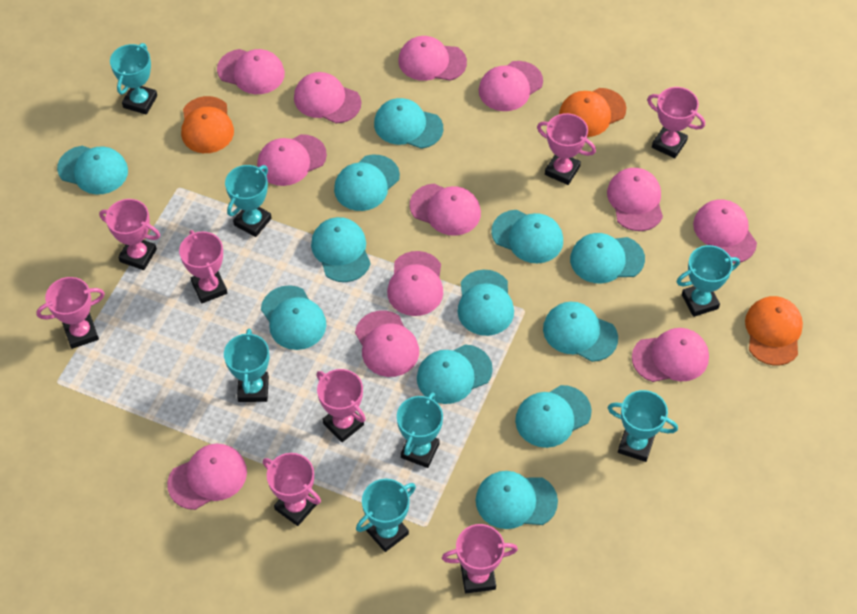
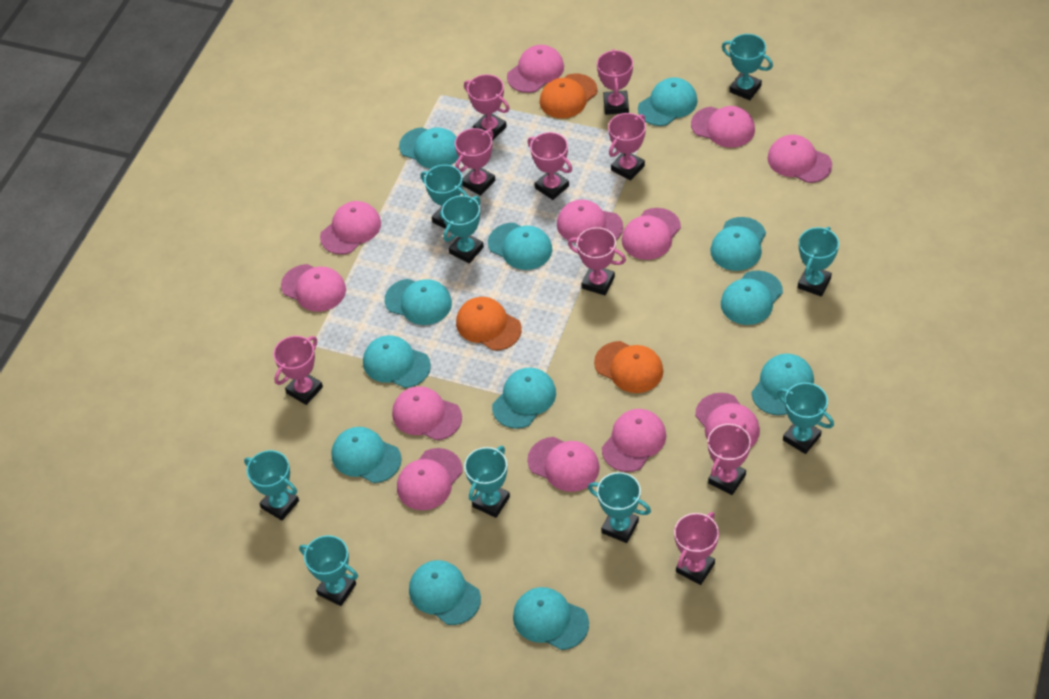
pink trophy: [36,277,105,349] [99,199,160,270] [179,230,227,303] [263,453,321,526] [316,369,366,442] [442,524,518,593] [537,113,596,185] [647,87,705,158] = 8 -> [273,336,323,405] [455,128,495,196] [464,74,510,141] [528,132,572,200] [568,227,626,295] [597,49,633,115] [608,113,646,181] [674,512,719,585] [708,423,751,495] = 9
turquoise trophy: [110,43,157,115] [224,329,269,402] [225,165,272,237] [356,479,416,552] [397,392,443,468] [608,390,678,462] [677,245,740,317] = 7 -> [244,450,299,521] [299,535,358,606] [421,165,468,229] [442,195,484,263] [464,446,510,518] [588,472,651,543] [722,34,773,100] [777,382,834,454] [798,227,839,296] = 9

